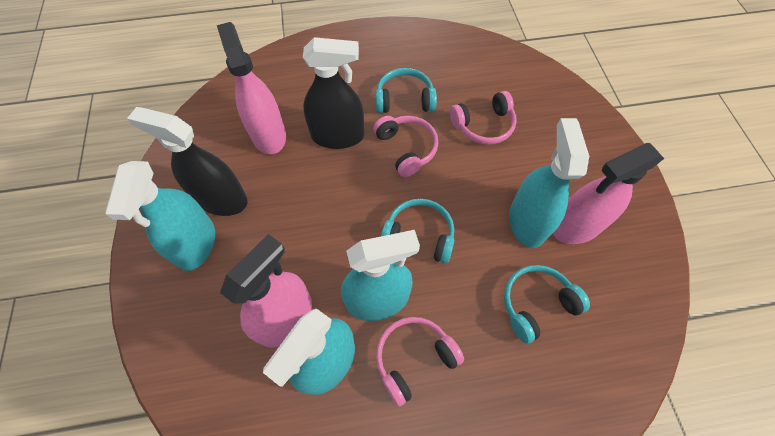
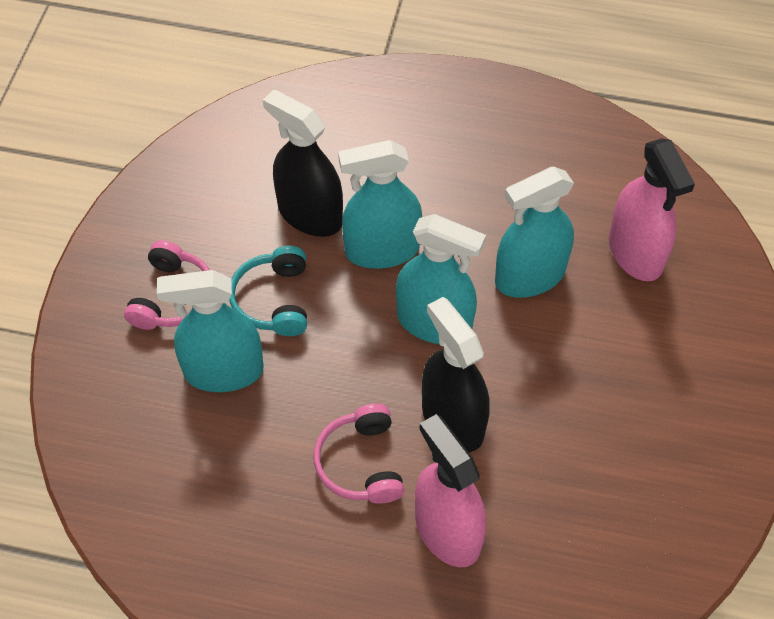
pink headphones: [373,116,438,177] [376,317,464,406] [450,91,517,144] = 3 -> [124,240,210,330] [314,403,404,503] = 2
pink spray bottle: [217,22,286,154] [220,234,312,348] [553,143,664,244] = 3 -> [415,414,486,567] [609,138,695,281] = 2
turquoise headphones: [376,68,437,113] [381,199,454,263] [504,265,590,344] = 3 -> [229,246,307,336] = 1

